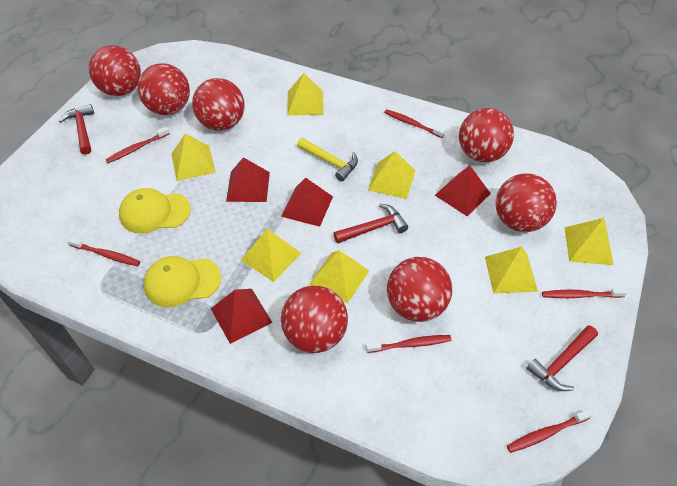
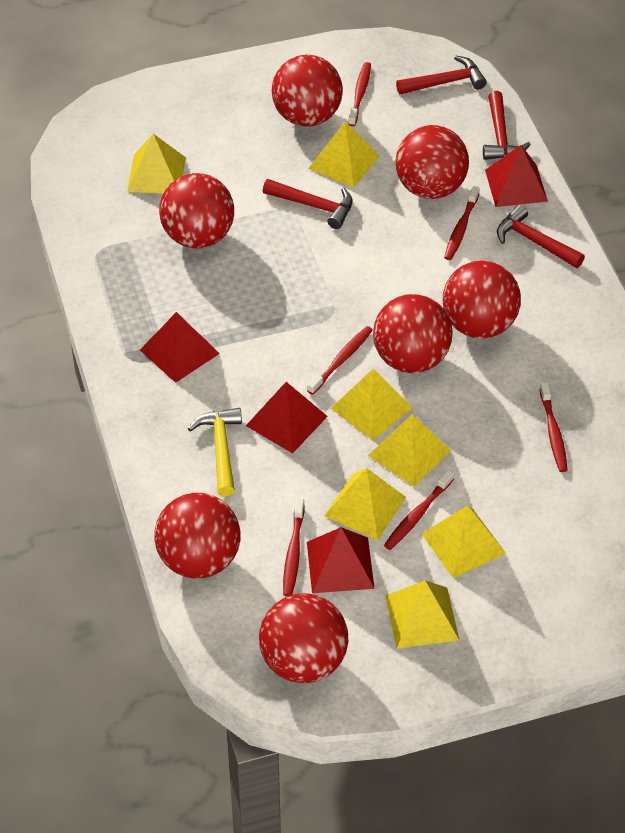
red hammer: [59,104,94,155] [333,204,408,243] [526,325,598,391] = 3 -> [263,179,353,229] [396,56,487,94] [483,91,531,160] [497,204,585,268] = 4
yellow cap: [119,188,191,234] [144,256,221,307] = 2 -> none = 0

